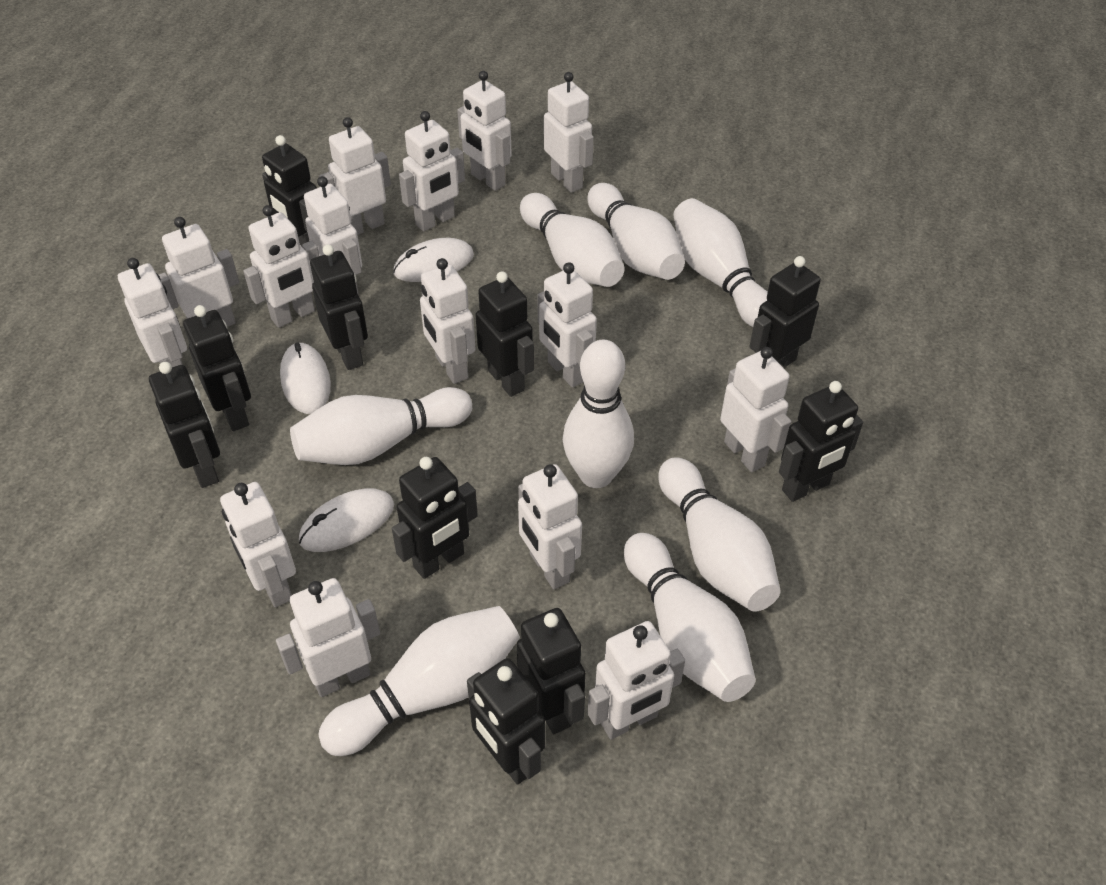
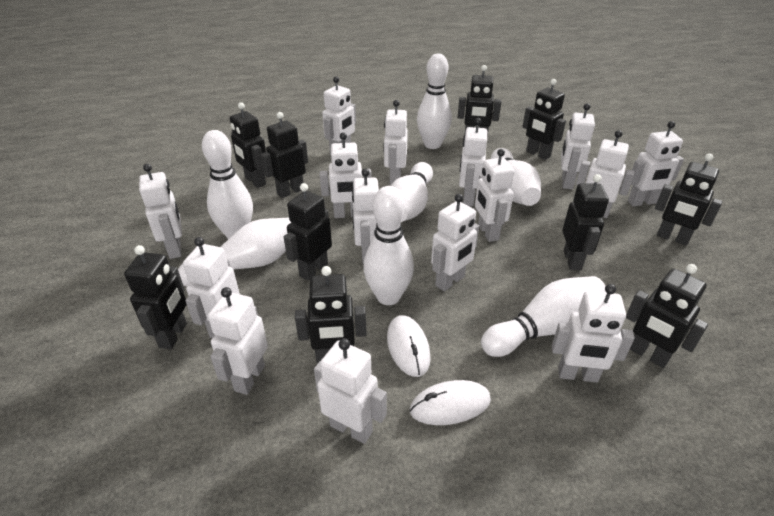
white bowling pin: [290,387,472,465] [319,606,520,756] [520,193,624,287] [563,340,634,488] [587,183,685,280] [624,533,756,702] [659,457,781,612] [673,198,768,327] = 8 -> [178,218,291,286] [202,130,253,239] [363,186,414,305] [390,162,433,222] [417,54,452,149] [481,276,606,357] [491,148,541,206] = 7
white mouse: [280,342,331,414] [299,488,394,552] [393,238,474,282] = 3 -> [387,315,431,377] [410,380,491,425] = 2

